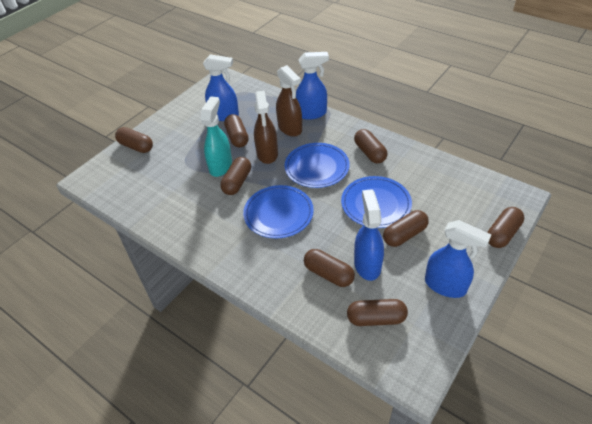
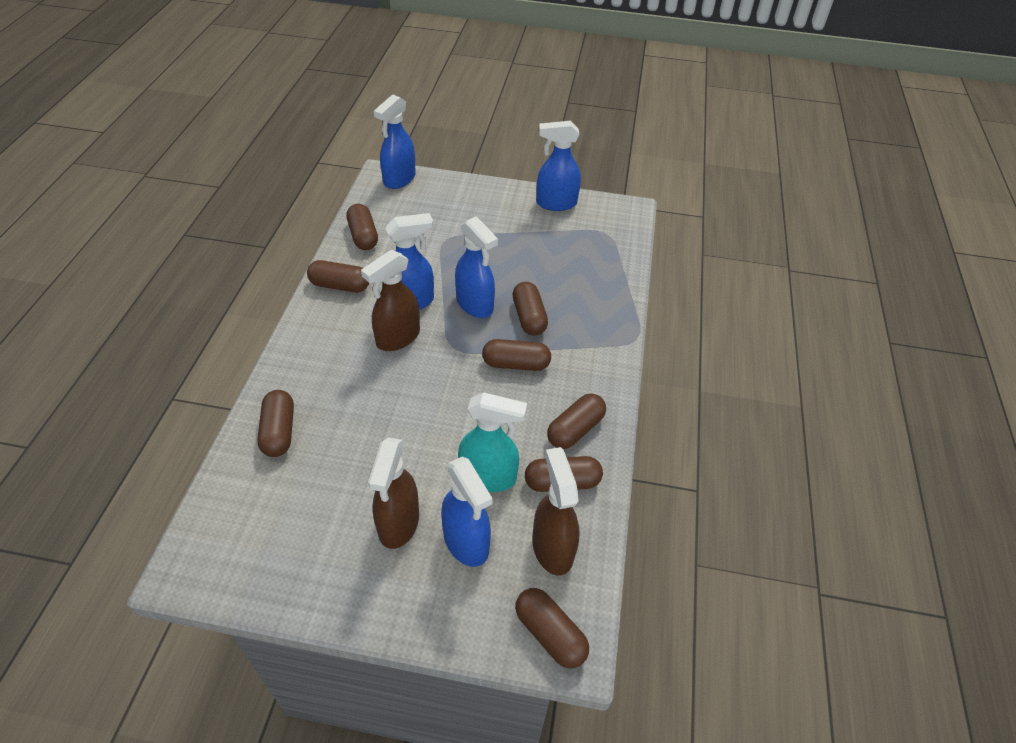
blue plate: [243,185,314,238] [285,143,350,188] [341,176,412,228] = 3 -> none = 0
blue spray bottle: [203,54,239,121] [296,52,329,120] [354,189,384,281] [425,220,491,298] = 4 -> [374,94,416,189] [385,213,434,310] [441,457,493,567] [455,216,498,318] [536,121,581,211] = 5
brown spray bottle: [254,91,278,164] [276,65,302,137] = 2 -> [361,250,420,351] [368,437,419,549] [533,447,580,576] = 3

